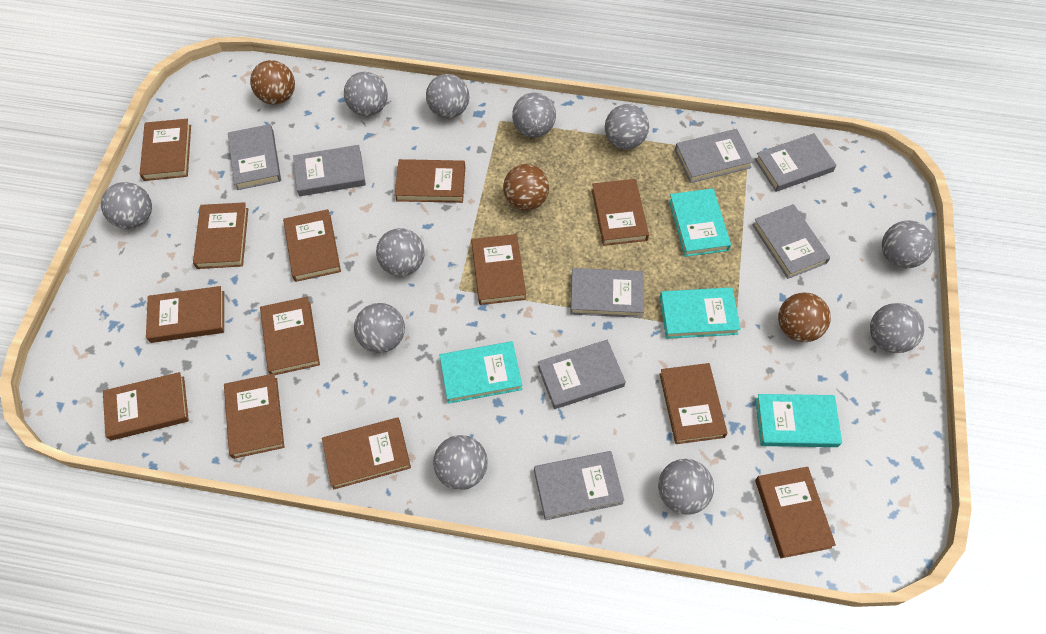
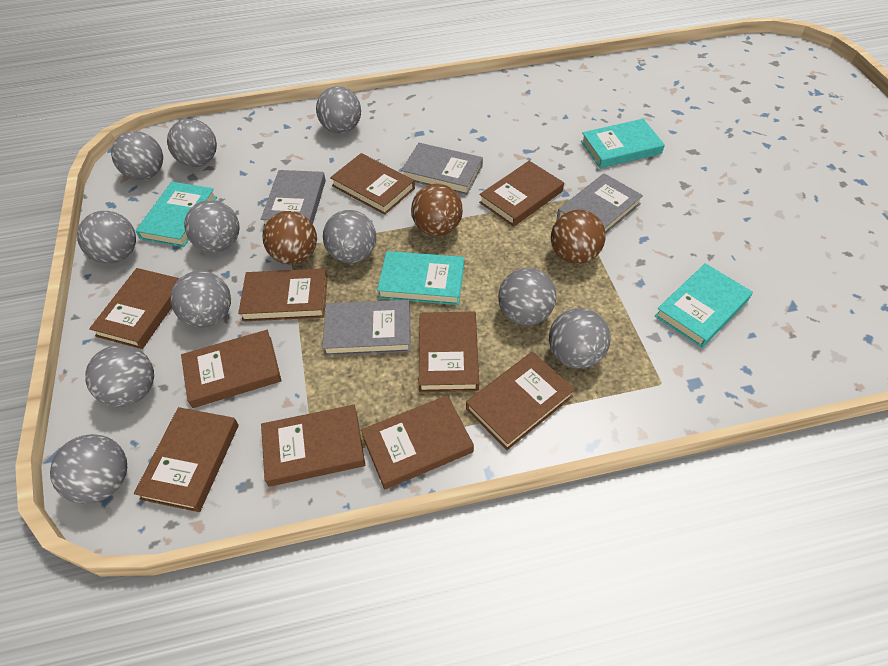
brown book: [103,372,189,441] [140,119,191,181] [146,286,224,343] [193,202,248,269] [224,374,284,459] [260,297,320,375] [283,209,341,282] [322,417,411,489] [395,159,465,203] [471,234,526,305] [592,179,649,246] [659,363,728,444] [755,467,836,558] = 13 -> [89,268,180,349] [134,407,239,512] [181,330,282,408] [238,268,328,322] [261,405,365,487] [330,153,415,215] [361,395,474,489] [419,311,479,392] [466,352,575,450] [479,161,564,227] = 10
grey book: [228,124,281,190] [293,145,366,196] [534,451,624,520] [538,340,626,409] [570,268,644,318] [675,129,754,183] [752,204,830,279] [755,133,836,192] = 8 -> [261,170,326,227] [322,300,411,356] [401,143,483,195] [557,173,643,233] = 4

